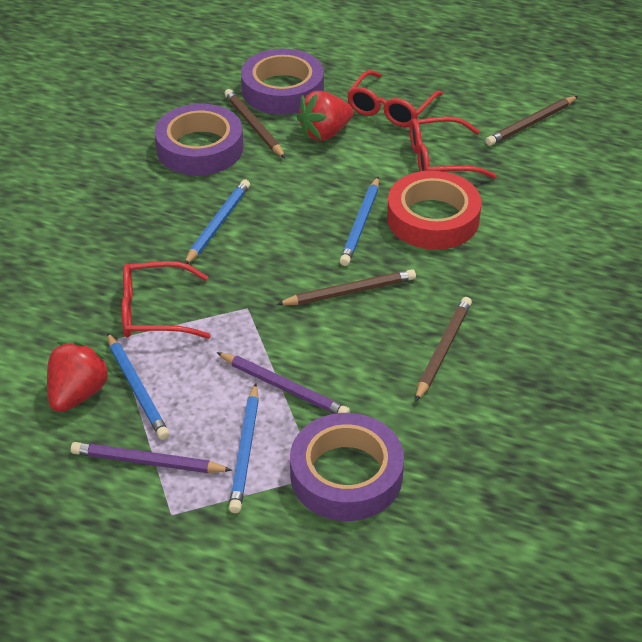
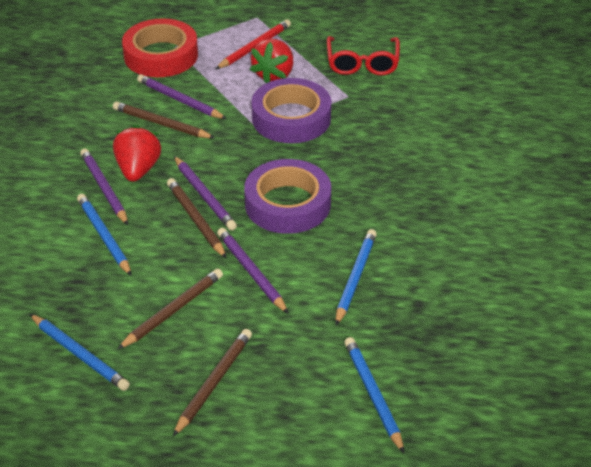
purple pencil: [71,442,232,473] [216,352,350,414] = 2 -> [80,148,128,225] [137,74,227,119] [174,156,237,231] [217,228,289,314] = 4
purple tape: [154,104,243,175] [241,49,324,115] [290,413,404,521] = 3 -> [244,159,331,234] [251,78,331,143] = 2
red glasses: [122,261,211,339] [347,70,443,127] [410,117,497,179] = 3 -> [327,36,400,75] = 1
red pencil: none = 0 -> [216,19,291,69] = 1

